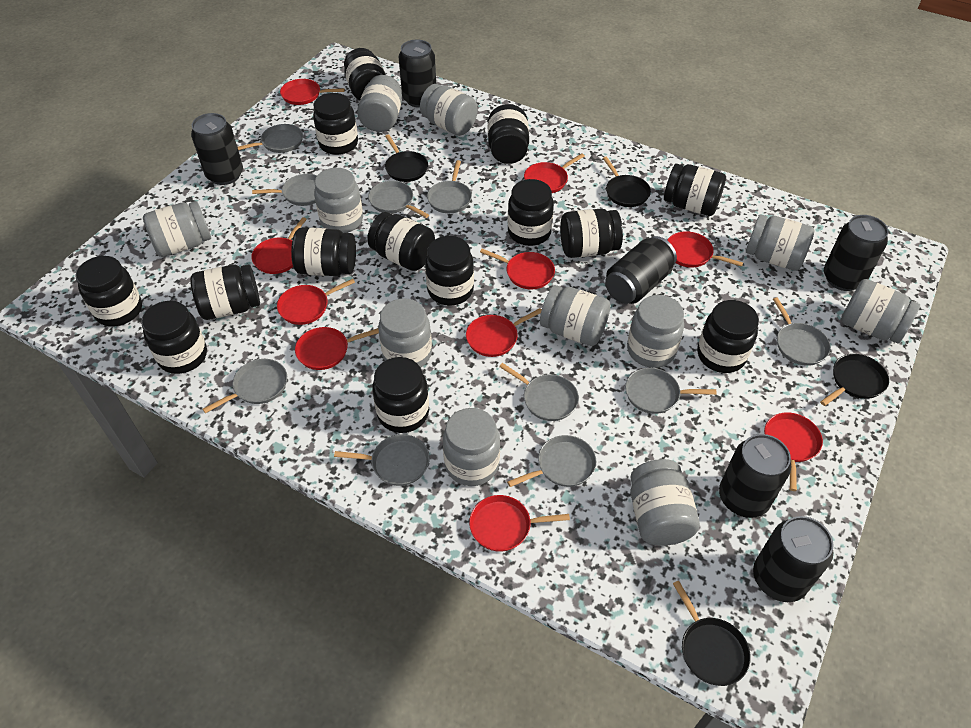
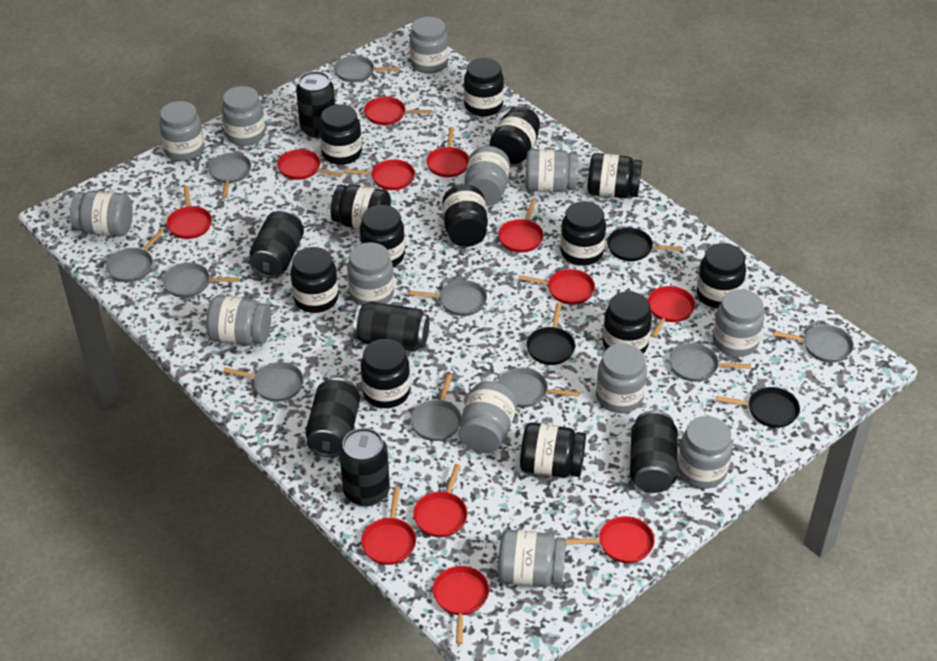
black jar: [75,256,142,327] [141,301,207,374] [190,265,260,320] [291,227,356,276] [313,93,358,155] [344,48,386,100] [367,212,435,271] [372,357,429,433] [425,236,474,306] [488,104,529,164] [507,179,554,246] [560,209,623,258] [664,164,726,216] [697,300,759,373] = 14 -> [291,247,338,313] [319,104,362,165] [331,184,391,229] [360,205,405,267] [361,339,410,408] [442,184,488,247] [464,58,504,116] [490,106,540,164] [520,423,586,478] [561,201,606,266] [587,153,642,198] [603,291,652,354] [697,243,746,309] = 13
black pan: [385,134,428,182] [603,157,651,207] [673,581,751,686] [820,354,889,406] = 4 -> [526,303,575,365] [607,228,682,261] [716,387,800,428] = 3
grey jar: [143,201,211,257] [314,168,363,233] [357,75,402,132] [378,298,432,367] [420,84,478,136] [443,408,500,486] [540,285,611,346] [627,295,684,368] [630,459,700,546] [746,214,814,271] [841,279,920,343] = 11 -> [70,191,133,237] [159,101,204,161] [206,295,271,345] [222,86,265,146] [347,242,394,305] [410,17,448,74] [459,381,517,453] [465,146,510,206] [498,529,566,587] [526,149,578,192] [596,343,647,413] [677,416,732,489] [713,289,764,357] = 13
red pan: [251,217,307,274] [277,279,355,325] [280,79,345,105] [295,327,379,370] [466,308,542,357] [469,495,570,552] [480,249,555,289] [524,153,585,193] [667,231,743,268] [764,412,823,491] = 10 -> [167,185,212,239] [277,149,342,180] [343,159,415,190] [361,488,416,565] [364,97,432,125] [413,464,467,537] [426,127,469,177] [433,566,489,644] [498,199,543,253] [518,269,595,305] [566,516,655,563] [648,286,695,338] = 12

